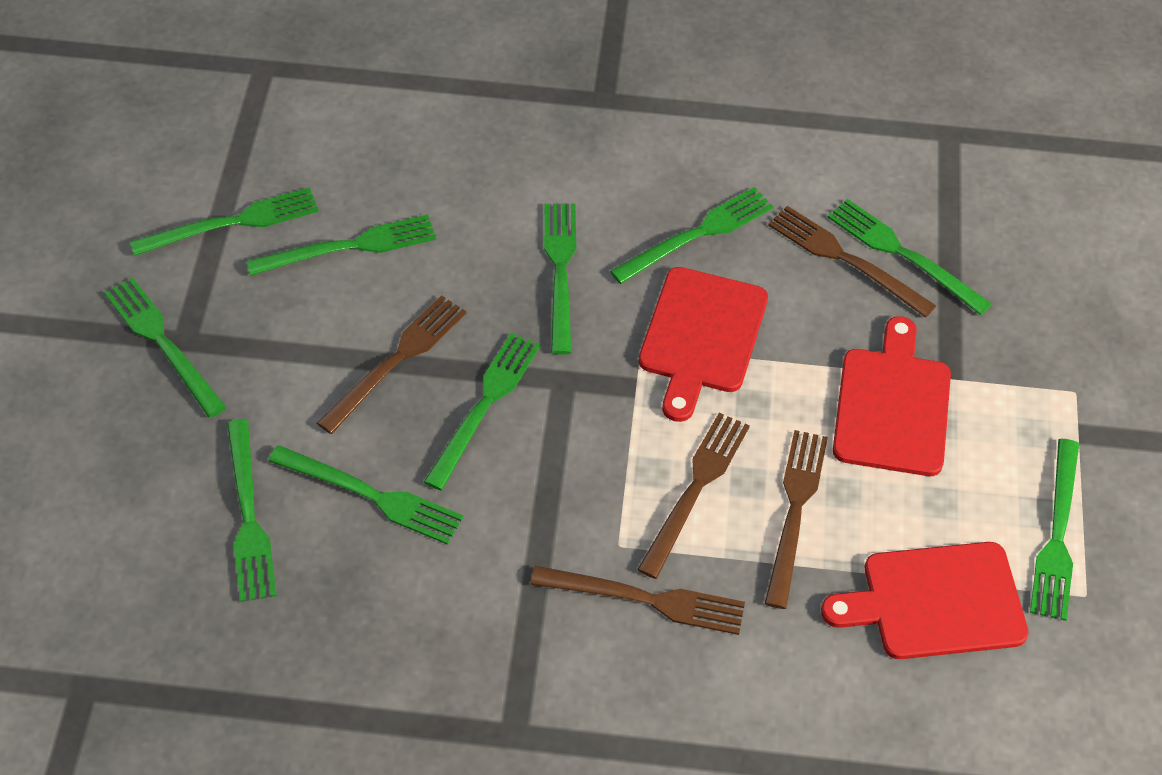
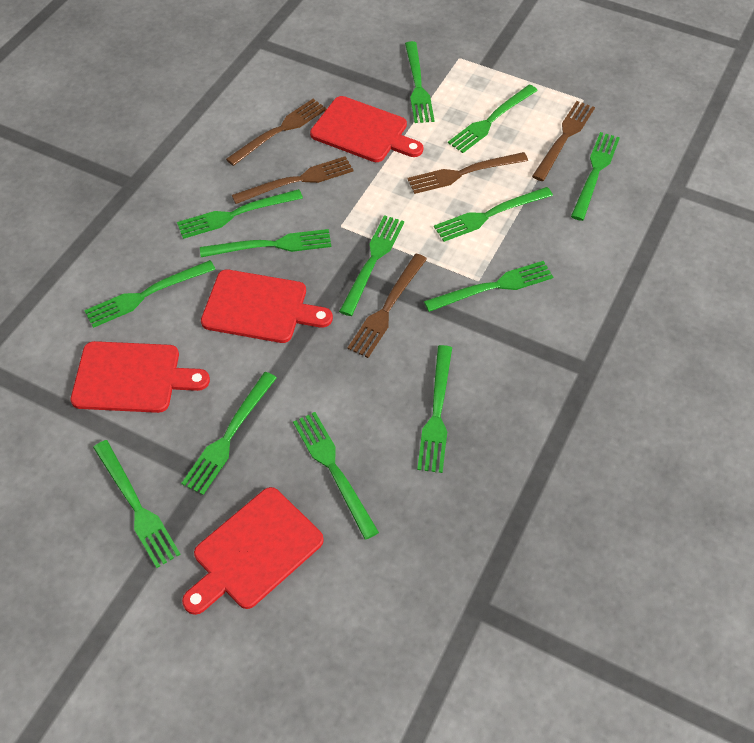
green fork: [104,277,227,418] [130,187,319,256] [227,419,277,602] [246,214,436,276] [268,445,464,545] [424,332,541,490] [544,203,576,355] [610,187,774,284] [827,199,992,315] [1030,439,1079,621] = 10 -> [84,260,216,328] [93,440,180,568] [177,189,303,239] [181,372,277,495] [200,229,331,257] [293,412,379,540] [339,215,404,316] [405,41,435,123] [417,345,452,473] [424,261,553,312] [434,187,553,242] [448,84,538,153] [571,132,620,221] = 13
red cutting board: [639,267,768,422] [821,542,1029,659] [833,316,951,476] = 3 -> [71,341,210,413] [182,487,324,615] [201,269,333,343] [310,96,423,162] = 4

